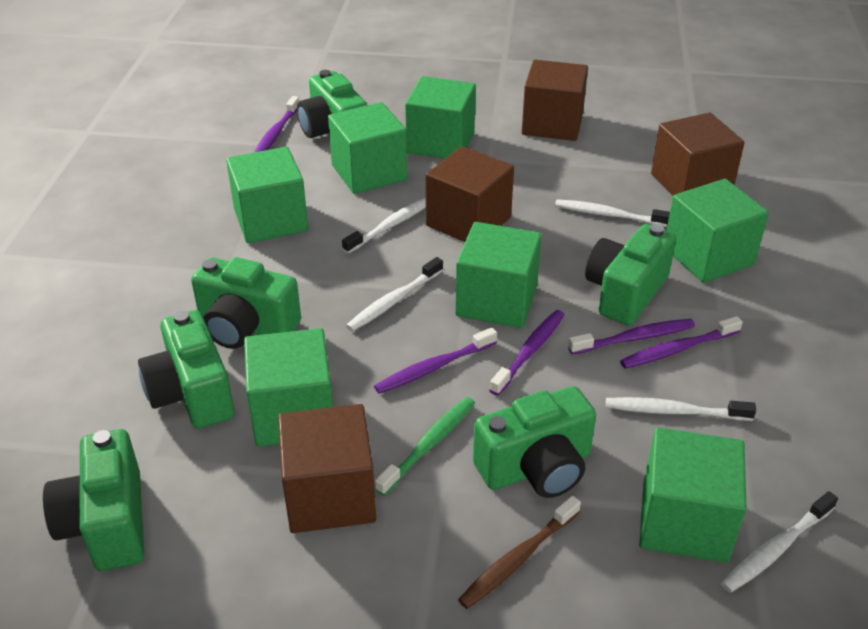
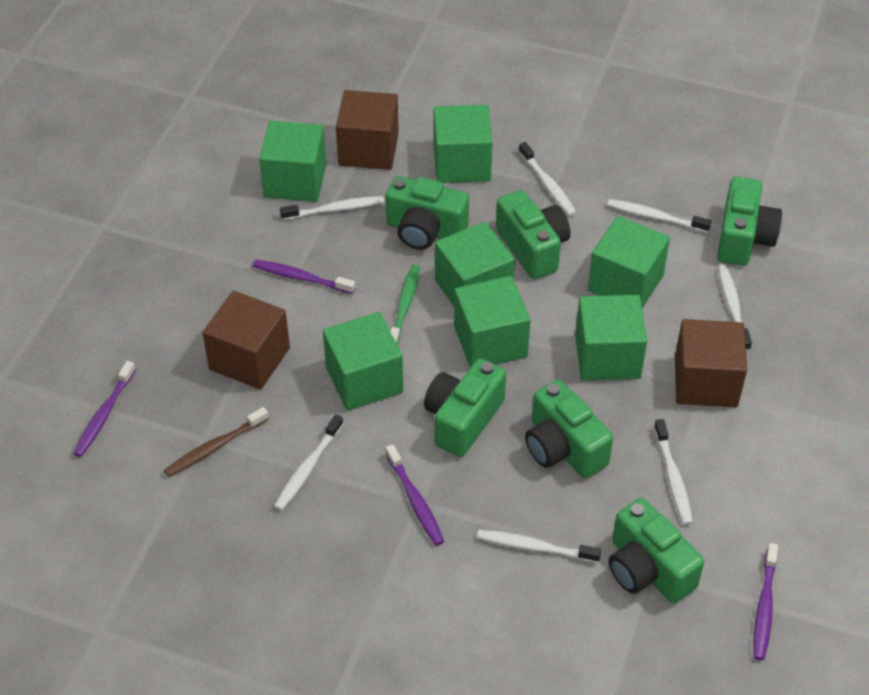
brown cube: [278,404,376,533] [426,146,514,242] [522,60,588,141] [651,113,745,195] = 4 -> [202,291,290,389] [336,90,399,170] [675,319,747,408] = 3
purple toothbrush: [254,96,299,152] [374,327,497,394] [489,310,564,396] [568,319,695,354] [620,316,743,369] = 5 -> [73,361,136,457] [252,259,355,294] [386,444,444,546] [754,543,778,660] = 4
white toothbrush: [342,198,426,254] [346,257,443,332] [555,199,670,227] [606,397,756,421] [721,491,838,593] = 5 -> [274,414,343,511] [280,196,384,220] [477,530,601,563] [519,142,577,216] [607,199,711,233] [654,419,693,525] [718,264,752,351] = 7

